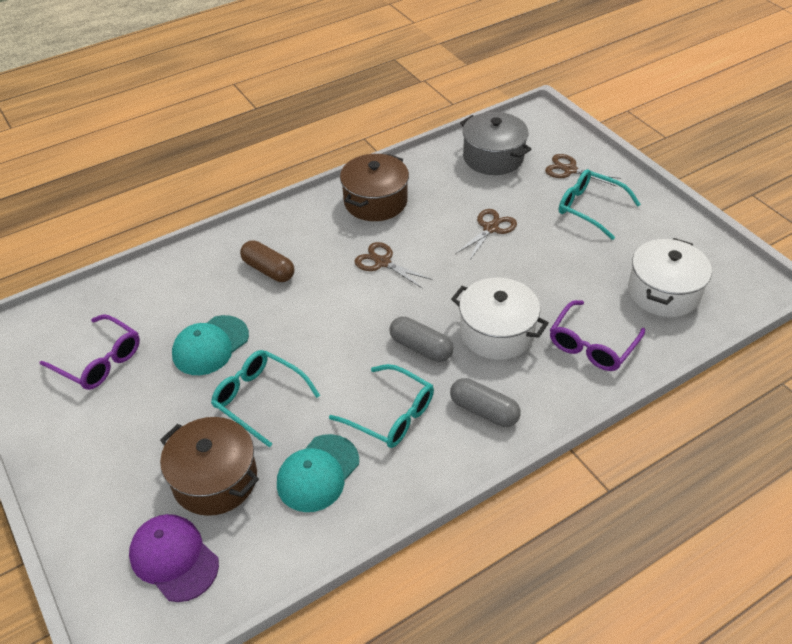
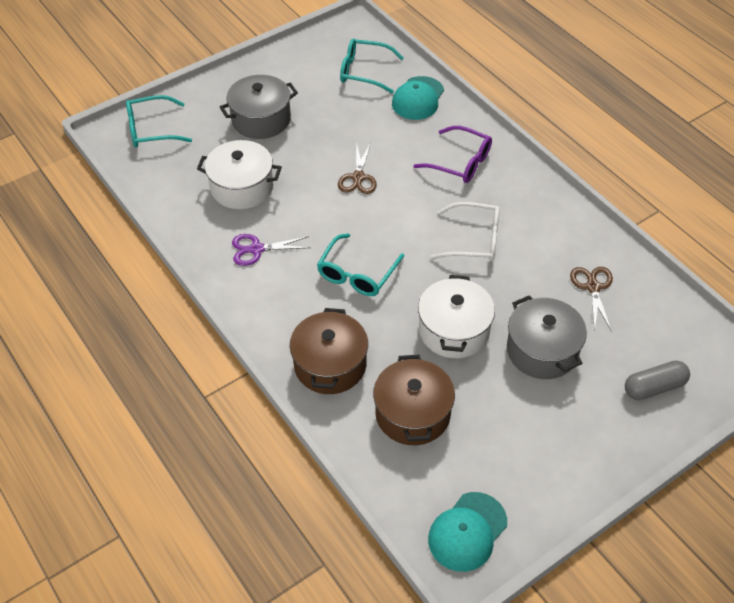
brown capsule: [240,240,294,282] = 1 -> none = 0
brown scissors: [354,242,433,289] [455,209,517,261] [545,154,621,187] = 3 -> [338,142,377,194] [570,267,613,331] = 2
grey capsule: [389,316,453,362] [450,378,521,427] = 2 -> [625,360,690,400] = 1
grey pot: [460,112,531,175] = 1 -> [220,75,298,139] [507,295,587,379] = 2
purple cap: [129,514,219,602] = 1 -> none = 0
purple glasses: [39,314,140,390] [550,300,645,371] = 2 -> [413,126,492,183] = 1
purple scissors: none = 0 -> [232,234,310,266] = 1
white glasses: none = 0 -> [430,202,500,262] = 1

